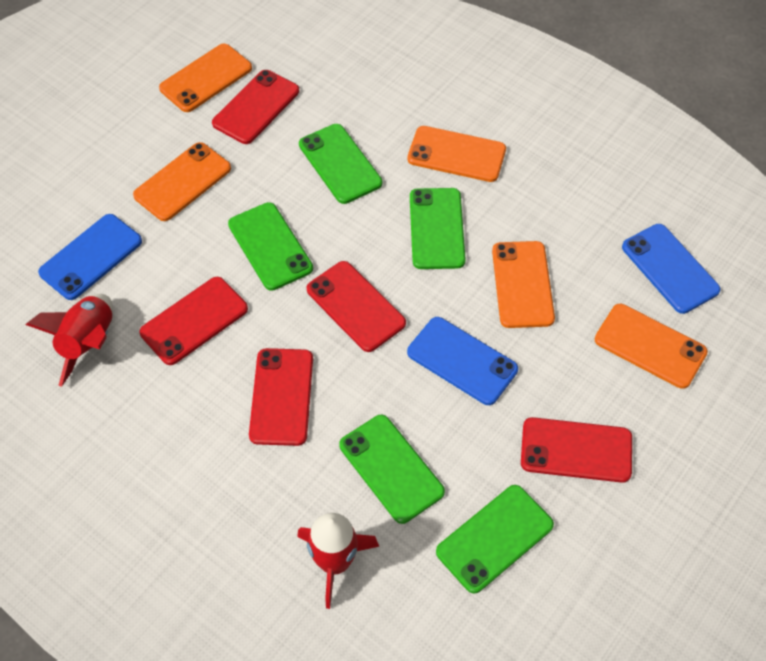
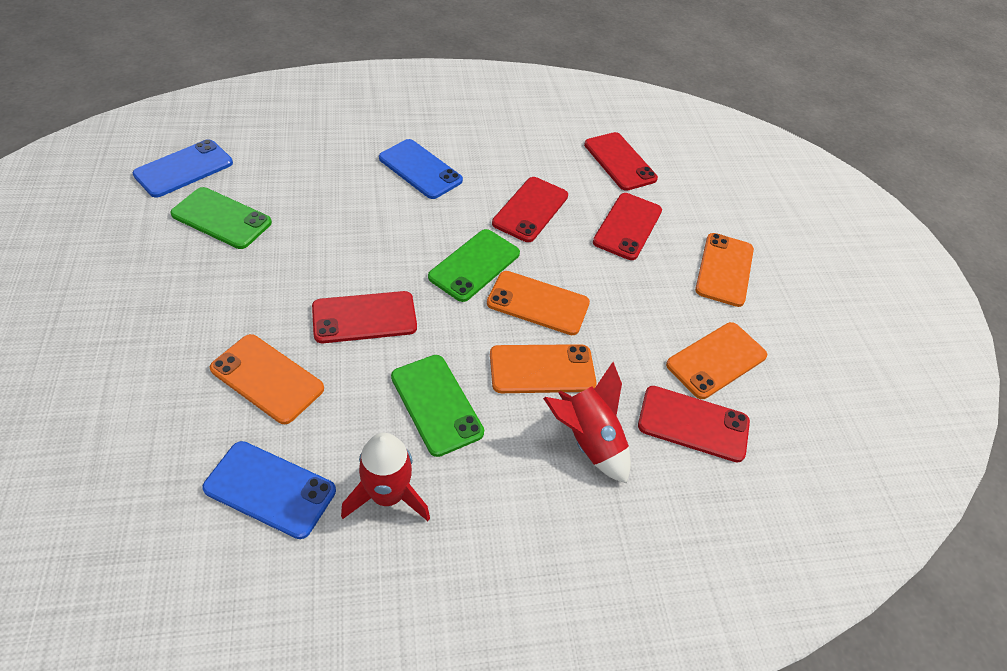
green phone: [228,202,313,291] [299,124,382,204] [339,415,445,524] [410,188,466,269] [436,485,554,594] = 5 -> [170,187,272,249] [391,355,484,457] [428,229,520,302] = 3

